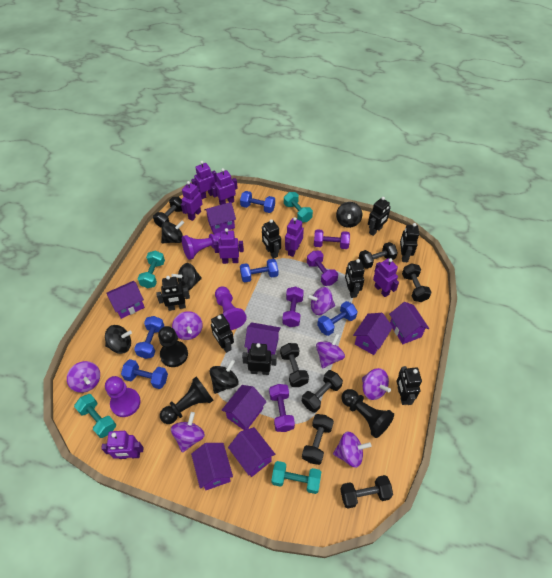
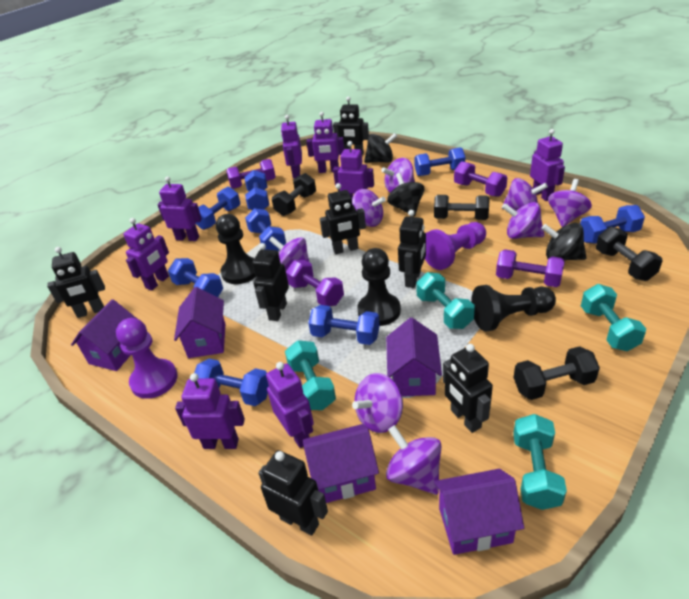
black dumbbell: [153,197,182,227] [280,343,309,387] [302,370,343,413] [302,414,334,465] [340,475,393,509] [359,242,398,269] [402,263,432,302] = 7 -> [272,173,316,216] [434,195,490,220] [513,346,600,400] [596,226,662,281] = 4
black robot: [156,276,190,311] [211,314,234,353] [242,343,277,375] [262,219,281,259] [345,259,365,298] [368,197,391,236] [396,366,422,405] [400,223,419,262] = 8 -> [47,247,105,318] [252,243,289,321] [258,450,328,536] [320,183,366,254] [333,97,369,156] [398,210,426,288] [443,344,493,433] = 7
black spinning top: [105,325,132,354] [161,221,184,243] [171,263,202,291] [210,360,239,394] [336,202,362,228] = 5 -> [364,133,397,163] [387,173,424,217] [542,223,587,260] = 3
blue dumbbell: [121,359,168,389] [134,316,164,359] [240,191,275,213] [240,259,278,282] [317,301,358,336] = 5 -> [168,258,223,297] [194,359,269,406] [195,187,240,230] [245,170,269,210] [245,208,286,251] [309,305,380,345] [414,147,465,176] [580,205,645,244] = 8
purple house: [107,281,145,319] [191,443,233,490] [204,202,236,234] [222,385,267,430] [228,427,275,477] [245,322,281,355] [353,313,393,355] [389,302,429,344] = 8 -> [71,299,137,371] [174,287,225,358] [303,424,379,503] [386,318,442,396] [434,469,524,555] = 5
purple pawn: [105,376,141,417] [182,232,220,260] [215,286,247,330] = 3 -> [116,318,178,399] [425,222,486,270] = 2
purple robot: [101,431,144,459] [181,181,203,221] [191,161,217,199] [211,168,238,205] [214,228,244,264] [285,217,304,257] [373,258,399,297] = 7 -> [123,218,169,291] [157,176,202,241] [175,373,245,449] [266,362,314,448] [281,115,302,179] [306,112,344,173] [333,141,374,198] [530,129,565,201] = 8
purple spinning top: [67,361,100,393] [171,412,205,453] [172,311,203,340] [307,287,335,315] [316,333,345,369] [333,431,371,468] [362,368,391,400] = 7 -> [269,236,309,270] [352,189,386,227] [352,373,403,433] [381,158,415,193] [386,425,441,495] [502,178,548,211] [502,202,544,239] [548,179,592,227] = 8

